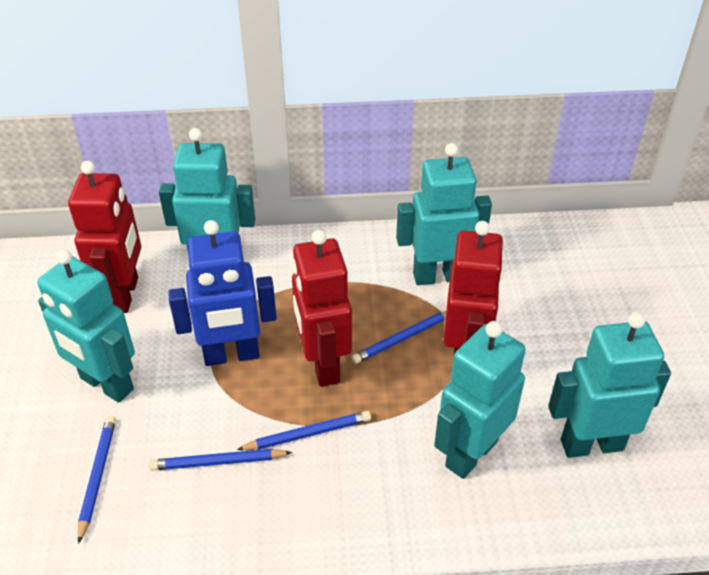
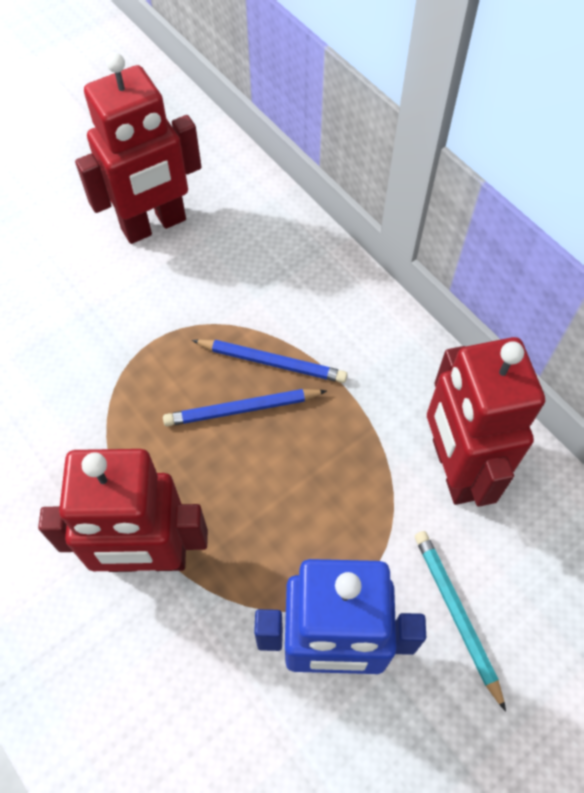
blue pencil: [78,415,116,544] [149,449,292,471] [237,411,371,450] [352,311,446,364] = 4 -> [163,389,327,426] [192,339,347,383] = 2
turquoise pencil: none = 0 -> [415,531,506,712] = 1
turquoise robot: [37,249,135,403] [159,128,255,250] [396,143,492,285] [434,321,526,479] [548,312,671,458] = 5 -> none = 0

